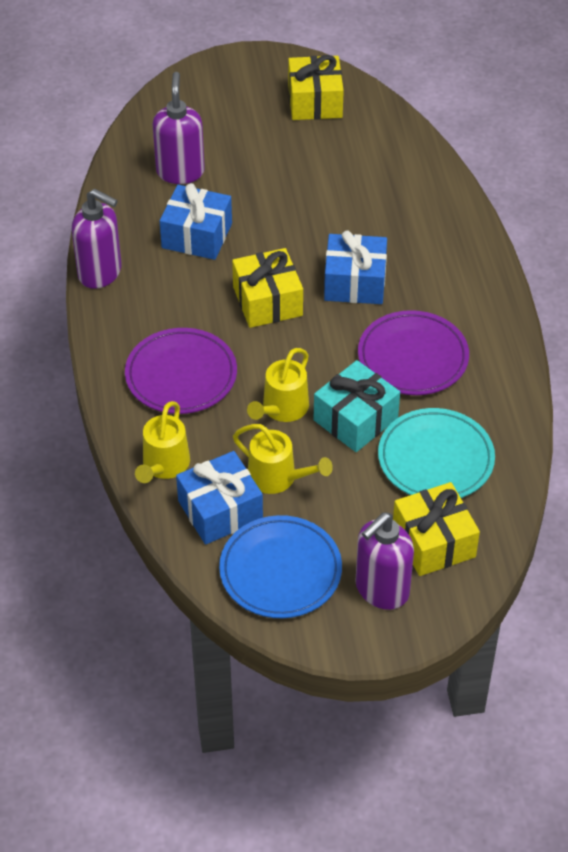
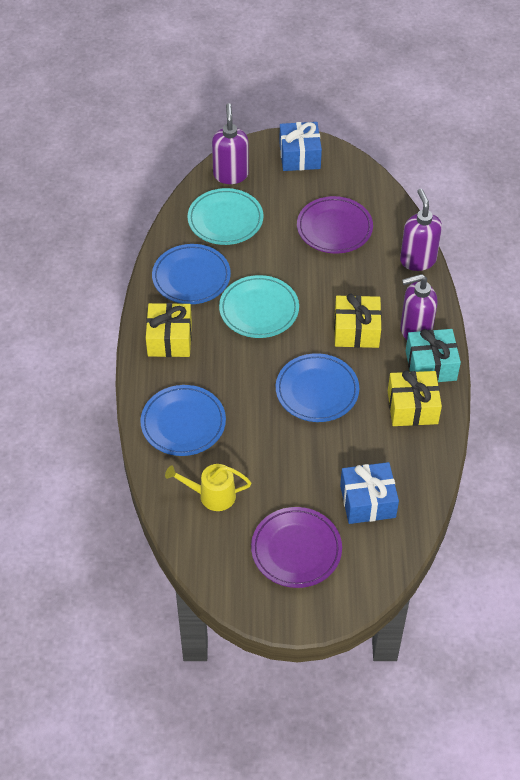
blue gift: [160,183,232,260] [176,451,263,545] [324,231,387,304] = 3 -> [279,122,322,171] [340,462,399,524] = 2
blue plate: [219,515,342,618] = 1 -> [140,385,226,456] [152,244,231,304] [276,353,359,422] = 3
turquoise plate: [378,408,495,498] = 1 -> [187,188,263,245] [219,275,299,338] = 2
yellow watering can: [135,401,190,483] [233,424,333,494] [247,348,309,422] = 3 -> [165,464,251,511] = 1

